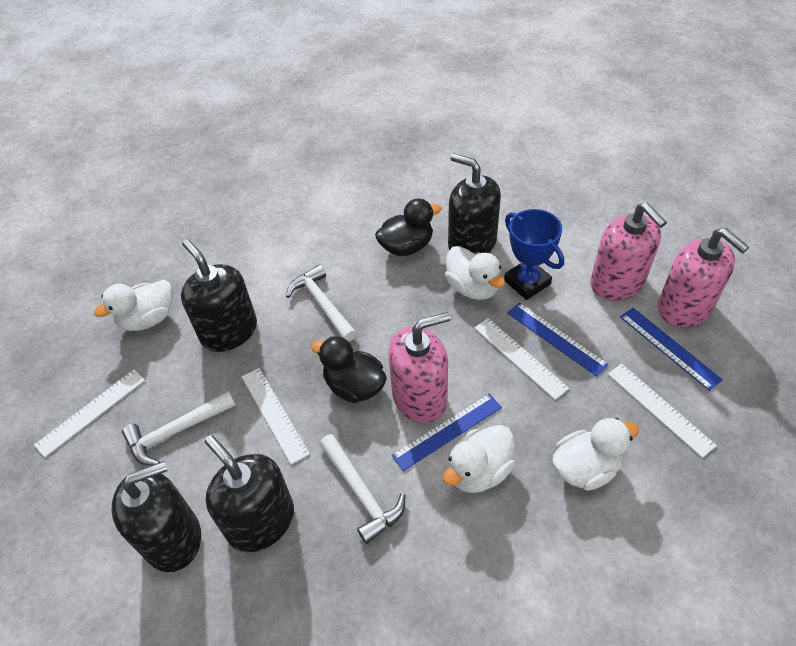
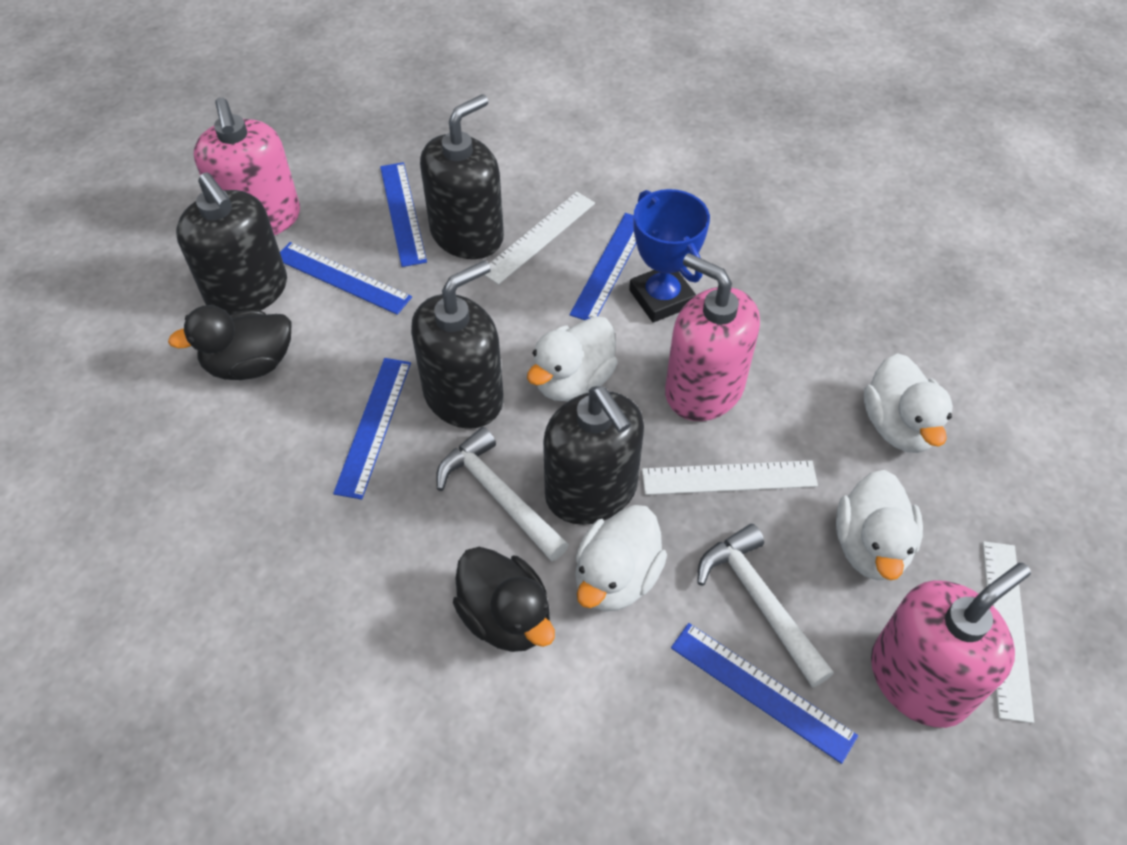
blue ruler: [392,393,502,471] [507,302,609,377] [620,308,723,391] = 3 -> [280,242,412,315] [333,358,411,500] [380,162,427,267] [569,213,636,320] [671,623,858,764] = 5
white hammer: [122,391,236,466] [286,264,357,342] [319,434,405,544] = 3 -> [436,427,569,561] [697,524,834,688] = 2
white ruler: [34,370,145,457] [242,368,310,465] [474,318,569,400] [608,364,717,458] = 4 -> [484,192,595,285] [642,461,818,495] [983,541,1034,723] = 3

